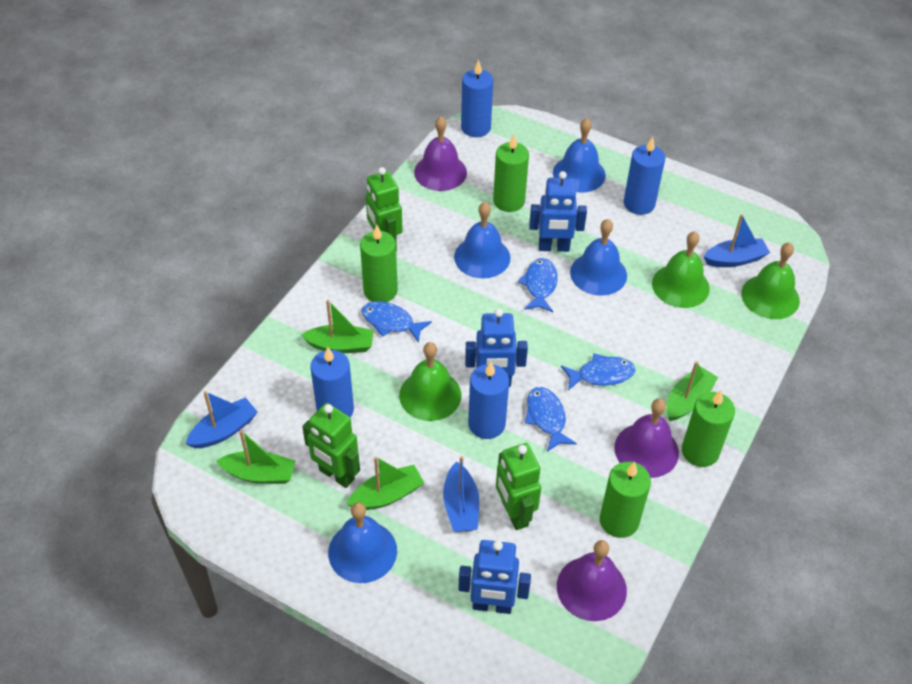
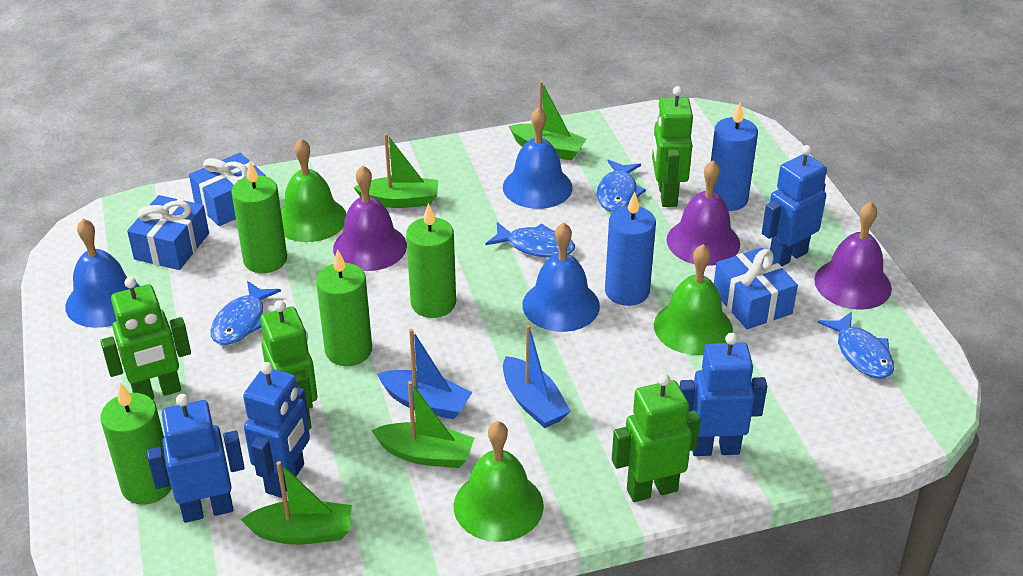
blue bell: [328,502,397,583] [454,202,510,278] [553,118,606,193] [570,219,627,296] = 4 -> [65,219,140,328] [503,107,572,209] [522,222,600,332] = 3
blue boat: [186,391,257,448] [443,456,479,532] [704,214,770,267] = 3 -> [377,329,473,419] [503,325,571,428] = 2
blue candle: [310,347,354,417] [461,60,493,137] [468,362,509,439] [624,137,665,215] = 4 -> [605,192,656,306] [711,102,758,211] = 2
blue gift: none = 0 -> [127,195,209,270] [189,153,266,226] [714,248,798,329] = 3
blue robot: [458,540,531,614] [465,308,528,387] [529,171,587,252] = 3 -> [147,394,245,523] [243,362,310,498] [680,333,767,456] [762,145,827,266] = 4
green robot: [302,403,360,488] [365,167,403,252] [496,443,541,530] = 3 -> [100,277,191,400] [260,300,318,429] [612,374,700,502] [652,86,693,207] = 4

